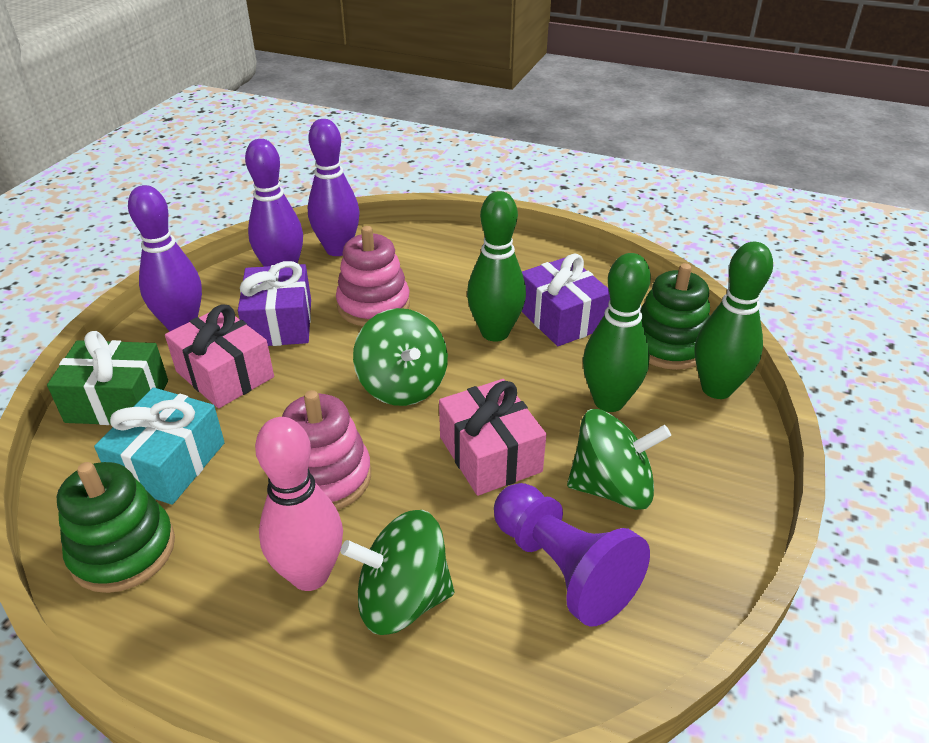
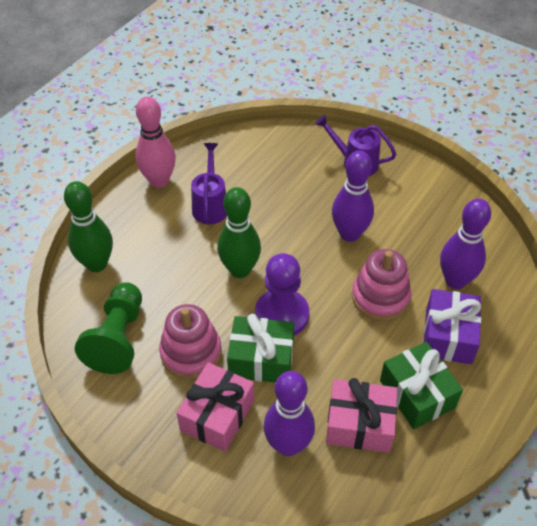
green bowling pin: [467,191,526,342] [583,253,651,412] [695,242,773,399] = 3 -> [64,181,113,272] [217,187,261,278] = 2
green gift: [47,331,168,425] = 1 -> [227,314,294,383] [380,342,463,429] = 2
green pawn: none = 0 -> [75,282,142,374] = 1
green spinning top: [341,510,454,635] [353,308,448,406] [567,409,671,510] = 3 -> none = 0
green stacking toy: [57,462,175,593] [640,263,710,370] = 2 -> none = 0
purple gift: [238,261,311,346] [521,254,610,346] = 2 -> [424,289,481,364] = 1
purple watering can: none = 0 -> [191,143,227,224] [315,114,396,176] = 2
turquoise gift: [94,388,225,505] = 1 -> none = 0

